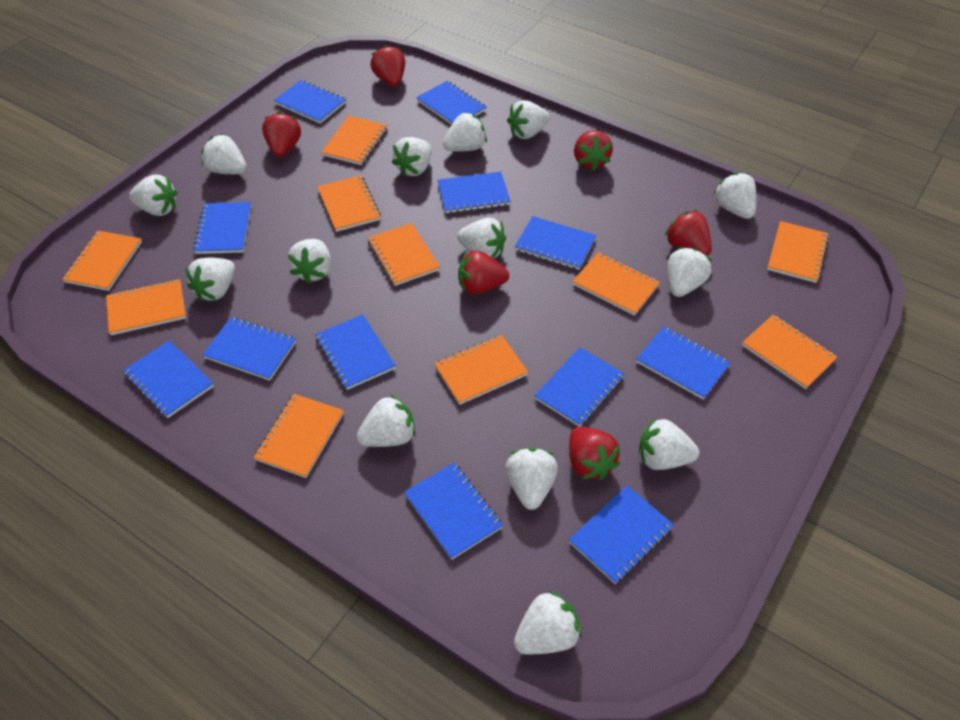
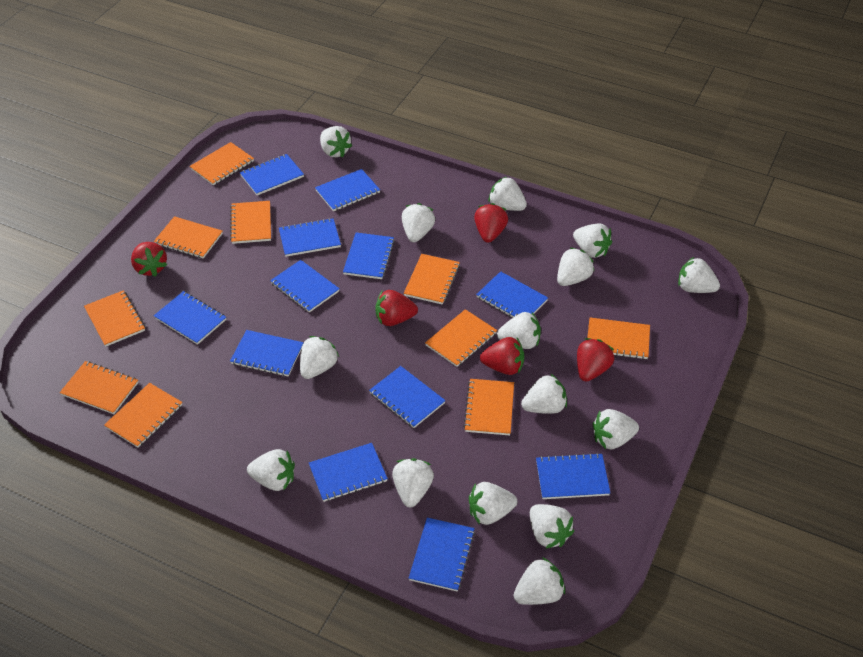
red strawberry: [262,112,301,157] [370,45,405,87] [458,250,509,295] [569,427,620,480] [574,130,613,171] [665,210,712,256] = 6 -> [131,242,167,277] [376,290,418,326] [474,203,508,243] [480,337,524,375] [577,338,614,382] = 5
white strawberry: [129,174,177,216] [186,258,235,301] [201,134,247,174] [288,239,331,284] [357,395,416,447] [392,137,432,177] [443,112,487,152] [457,218,506,259] [505,448,558,510] [507,100,550,139] [514,590,582,655] [639,418,699,470] [668,247,712,297] [713,172,756,219] = 14 -> [247,449,295,491] [300,336,339,379] [320,126,352,158] [392,458,434,507] [402,203,435,242] [469,482,517,525] [488,177,527,211] [497,312,541,349] [514,557,565,605] [521,374,567,414] [530,504,574,548] [557,247,594,286] [573,223,612,258] [593,409,639,449] [678,257,720,293] = 15

